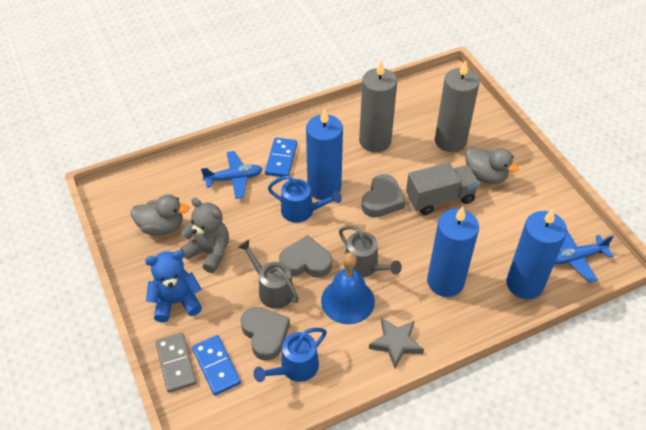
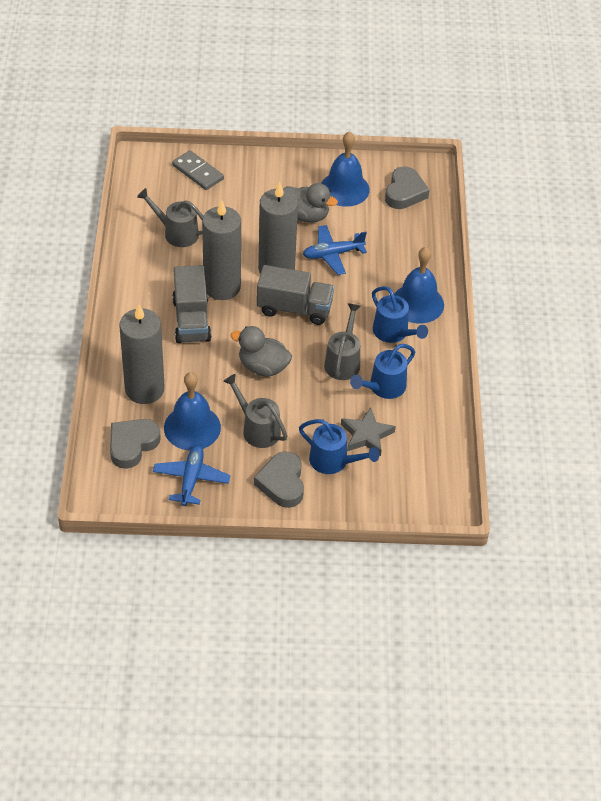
blue bell: [321,253,375,324] = 1 -> [164,372,221,451] [321,131,370,207] [394,247,444,323] = 3
blue candle: [306,108,343,200] [427,206,479,297] [506,209,567,299] = 3 -> none = 0
blue domino: [192,335,241,395] [265,138,297,177] = 2 -> none = 0
blue teddy bear: [145,250,202,322] = 1 -> none = 0
blue watering can: [254,328,327,382] [268,176,342,223] = 2 -> [299,419,379,474] [350,344,415,399] [372,286,428,343] = 3
grey candle: [359,60,397,152] [435,60,480,152] = 2 -> [119,304,165,404] [202,200,241,300] [258,182,298,274] = 3
grey teddy bear: [180,198,229,273] = 1 -> none = 0
grey truck: [406,163,480,215] = 1 -> [172,265,211,343] [257,265,334,325] = 2
grey watering can: [238,240,299,309] [339,226,402,277] = 2 -> [137,188,203,247] [223,374,287,448] [324,303,361,380] = 3

